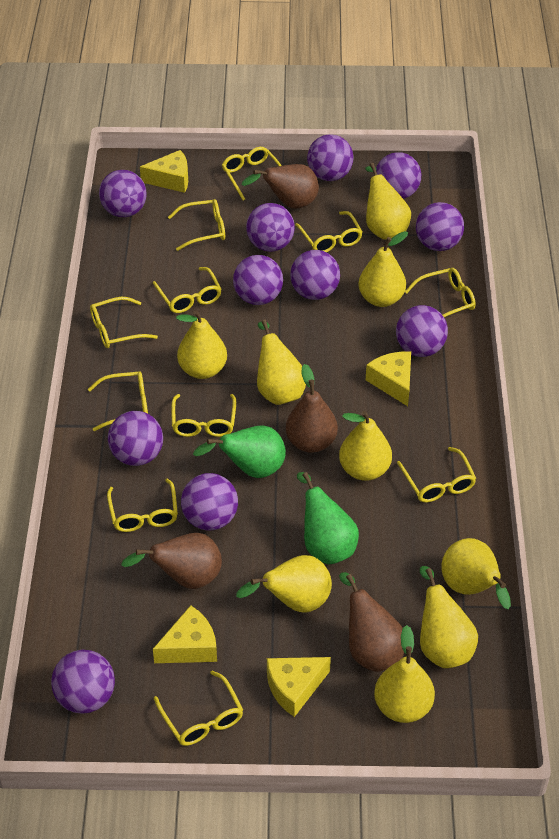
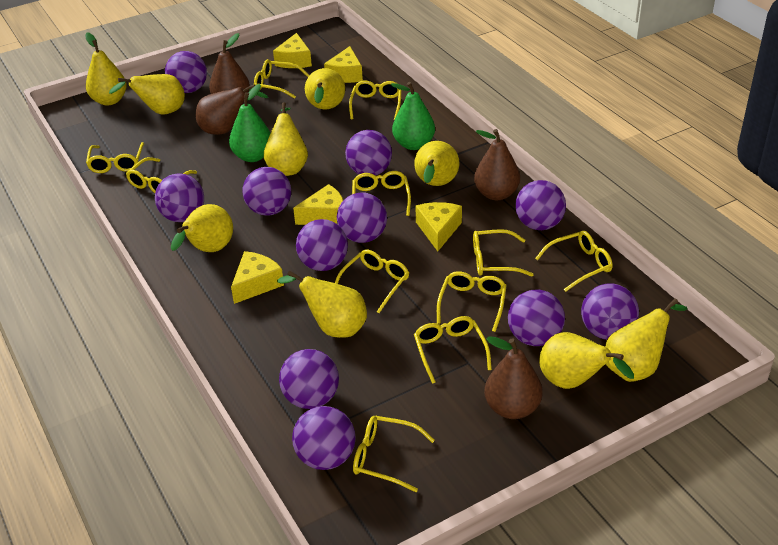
yellow cheese: [140,150,188,193] [153,605,217,663] [267,657,331,717] [366,352,411,406] = 4 -> [231,251,284,304] [273,33,312,68] [293,184,343,225] [324,46,363,83] [415,202,462,251] = 5

